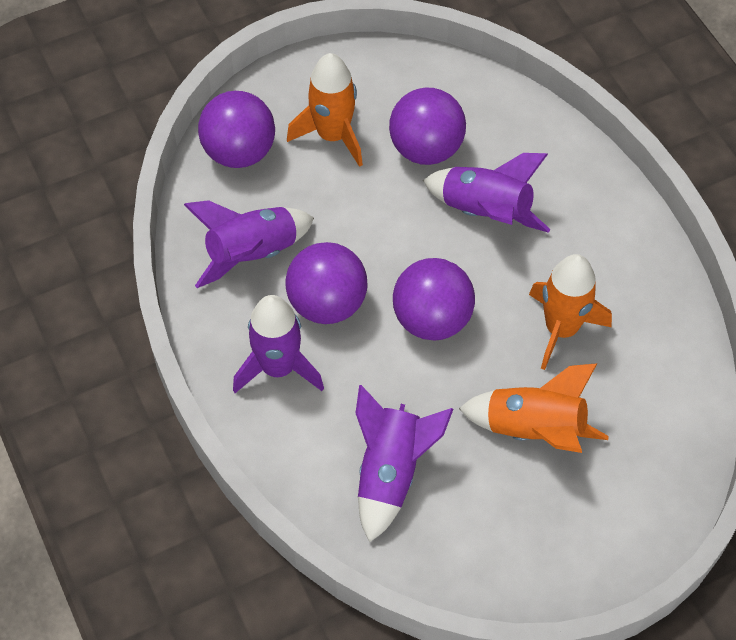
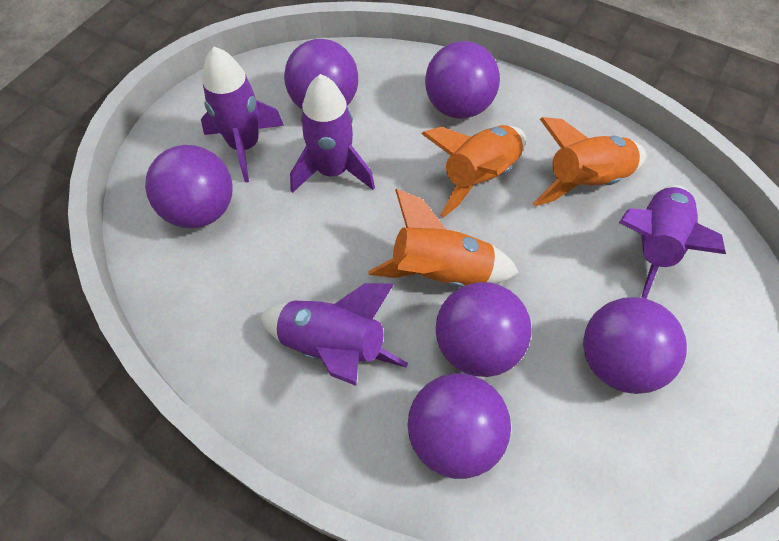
purple ball: [198,91,275,168] [285,242,367,324] [389,87,466,165] [393,258,475,341] = 4 -> [145,145,233,228] [284,39,358,109] [408,373,511,479] [425,41,500,119] [436,282,532,377] [583,297,687,394] = 6

